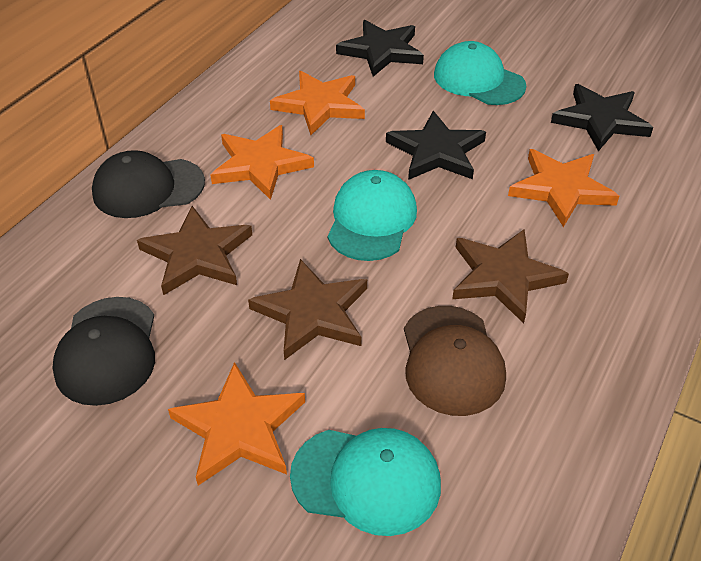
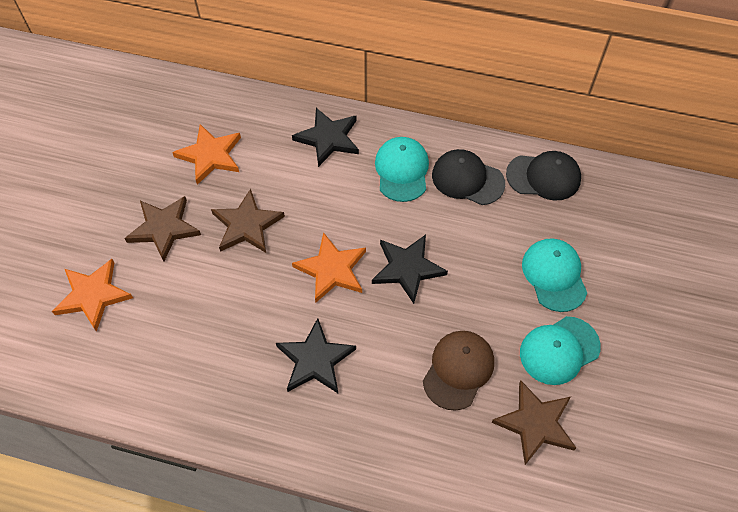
orange star: [168,362,305,486] [210,125,314,200] [270,71,365,135] [508,149,619,227] = 4 -> [52,259,133,332] [172,124,241,185] [292,232,366,302] = 3

